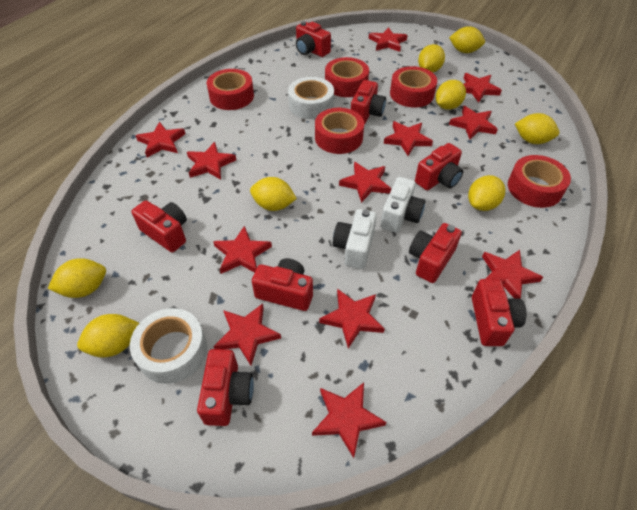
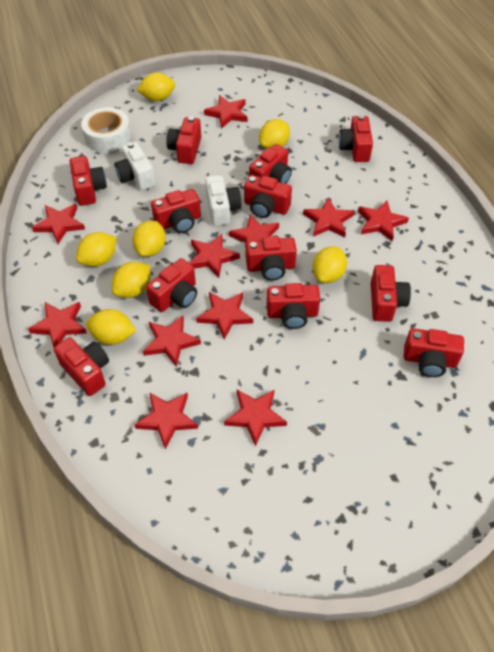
red camera: [131,200,187,252] [197,349,254,426] [252,258,313,311] [296,21,331,57] [351,80,386,124] [409,223,462,283] [415,143,463,190] [472,279,526,346] = 8 -> [54,337,109,396] [70,156,107,206] [146,258,197,312] [151,189,201,233] [166,116,201,164] [244,175,292,218] [246,236,297,281] [249,144,292,184] [267,283,320,329] [339,115,373,162] [371,265,411,322] [404,328,464,377] = 12
red star: [136,122,185,158] [187,142,236,180] [213,226,272,274] [213,304,281,365] [312,383,387,458] [319,289,385,349] [339,162,391,203] [369,27,408,52] [384,121,433,156] [449,106,498,140] [464,73,502,103] [482,250,543,299] = 12 -> [28,302,87,347] [32,204,85,244] [135,392,198,449] [143,315,201,367] [190,234,240,278] [196,292,253,339] [204,95,247,129] [224,389,287,446] [229,214,279,257] [303,198,354,237] [358,200,409,241] = 11
red tape: [207,69,254,110] [315,108,364,154] [325,57,369,97] [390,66,437,107] [508,155,571,208] = 5 -> none = 0
white tape: [130,308,207,384] [288,77,334,119] = 2 -> [81,107,131,153] = 1
yellow lemon: [48,258,106,298] [77,314,139,358] [250,177,297,211] [418,44,445,73] [436,80,466,110] [449,26,485,53] [468,175,505,211] [515,113,559,144] = 8 -> [76,232,117,267] [86,309,136,345] [112,262,150,298] [132,221,166,257] [137,72,175,101] [259,119,290,149] [312,247,347,283] = 7

